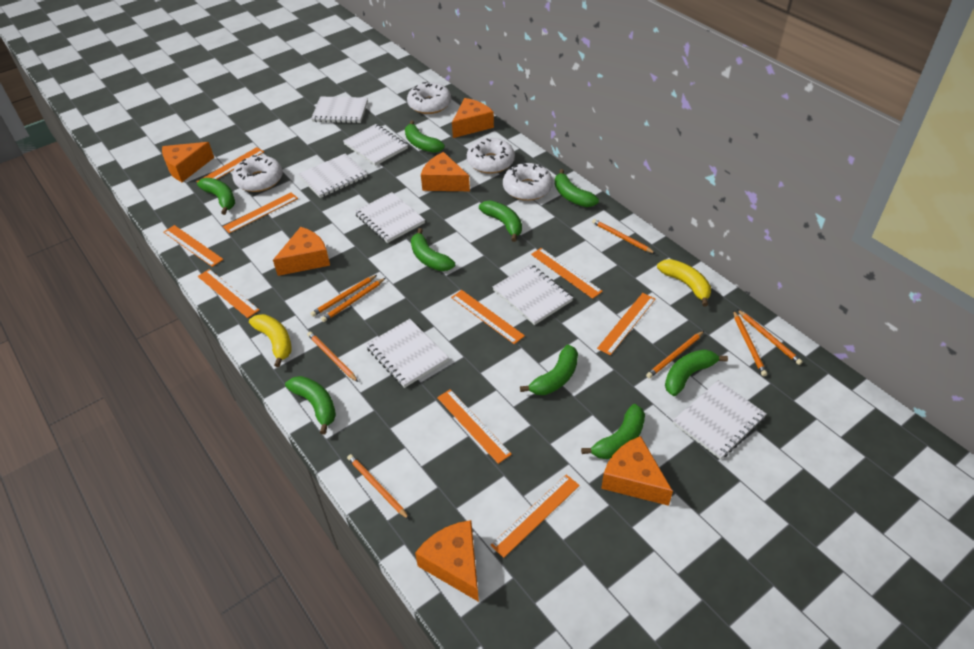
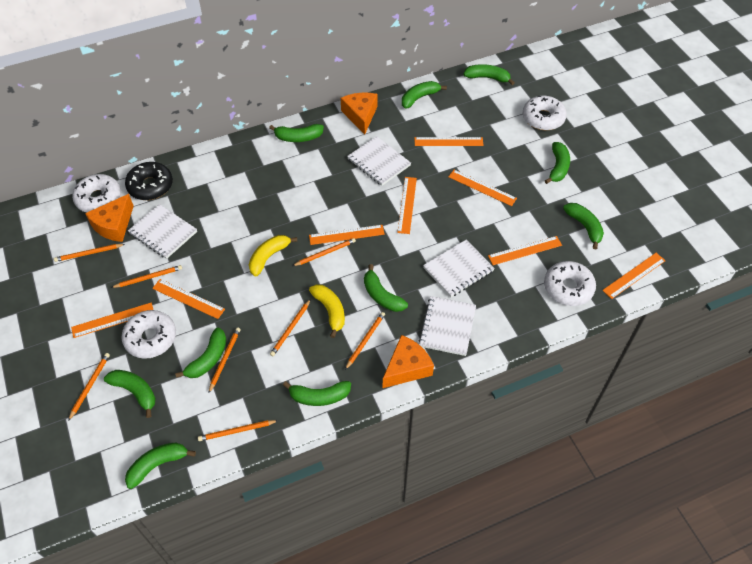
black donut: none = 0 -> [125,162,173,200] = 1
green banana: [197,178,235,215] [285,376,336,434] [405,121,445,153] [411,228,455,271] [479,201,522,242] [520,344,578,395] [555,169,599,207] [581,404,645,459] [665,349,728,396] = 9 -> [104,370,156,418] [125,442,196,489] [175,327,226,378] [269,124,324,142] [283,381,351,406] [364,264,408,312] [402,81,447,109] [463,64,515,85] [545,142,570,184] [563,203,604,249] = 10
orange cheese: [162,142,214,182] [273,227,330,276] [415,520,479,602] [421,152,470,191] [452,98,494,138] [601,436,673,506] = 6 -> [85,194,134,242] [341,93,378,135] [383,335,434,388] = 3
orange ruler: [164,225,224,267] [196,147,264,182] [198,269,259,318] [223,192,298,233] [437,389,512,464] [451,290,525,344] [490,474,580,558] [531,248,603,299] [597,293,655,355] = 9 -> [71,303,153,338] [152,279,225,319] [309,225,385,245] [397,177,417,234] [414,137,484,146] [448,170,517,206] [488,236,562,265] [602,253,666,299] = 8
white notebook: [298,153,367,198] [311,96,368,123] [343,124,408,166] [354,192,425,243] [366,319,449,388] [493,264,573,325] [673,380,766,460] = 7 -> [128,204,197,259] [347,136,411,186] [419,296,476,356] [423,240,495,297] = 4

